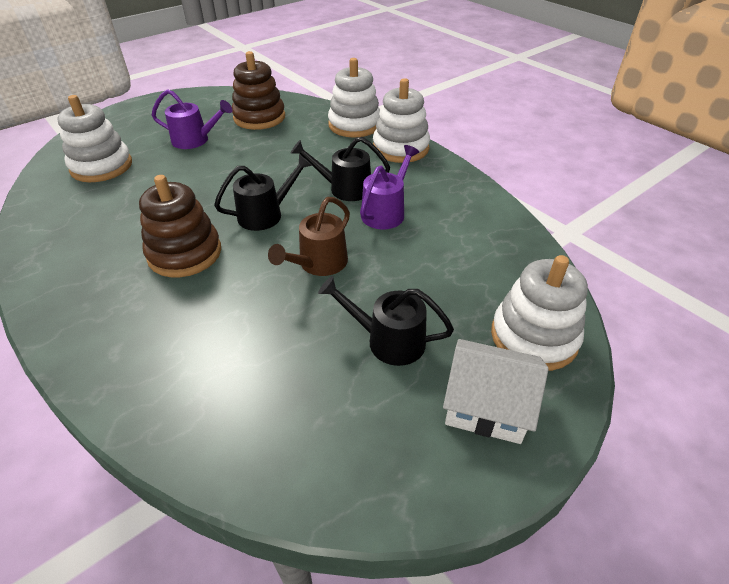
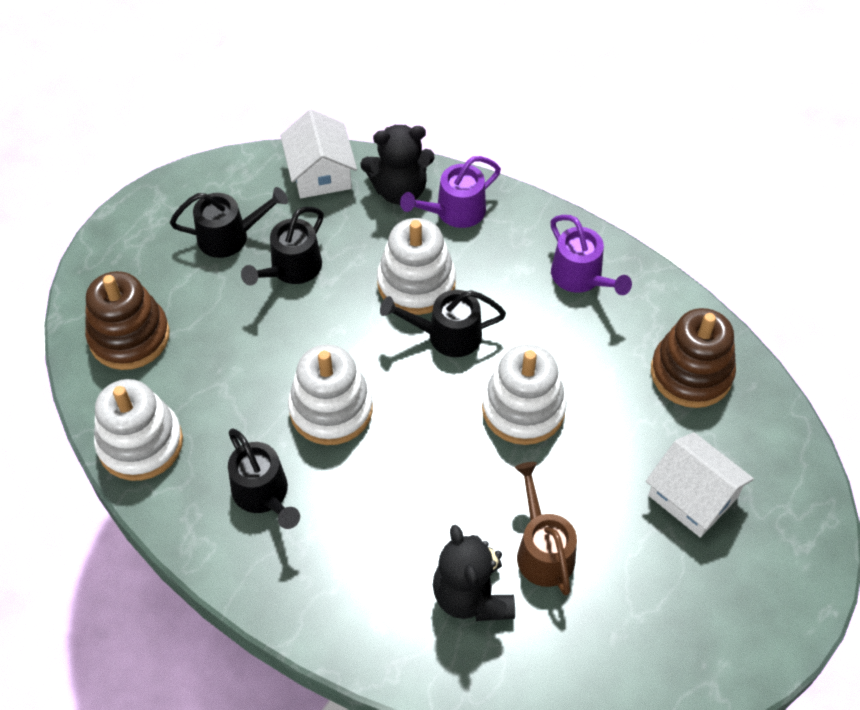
black teddy bear: none = 0 -> [360,125,435,205] [433,525,515,621] = 2
black watering can: [214,154,312,231] [291,137,390,201] [318,276,454,366] = 3 -> [170,187,288,258] [228,429,300,529] [241,207,324,286] [380,290,506,357] = 4
white house: [443,339,549,444] = 1 -> [280,109,357,198] [646,432,754,538] = 2

